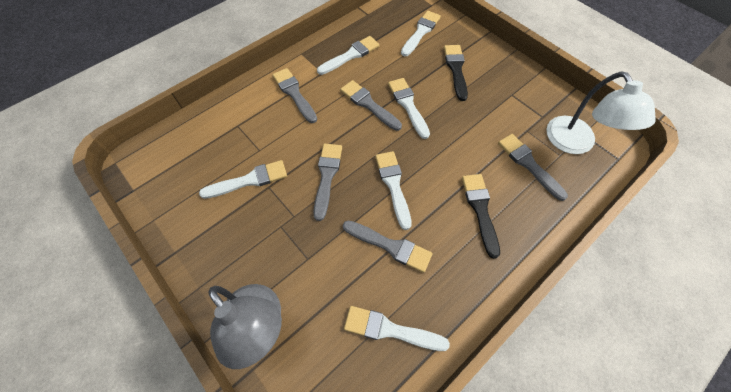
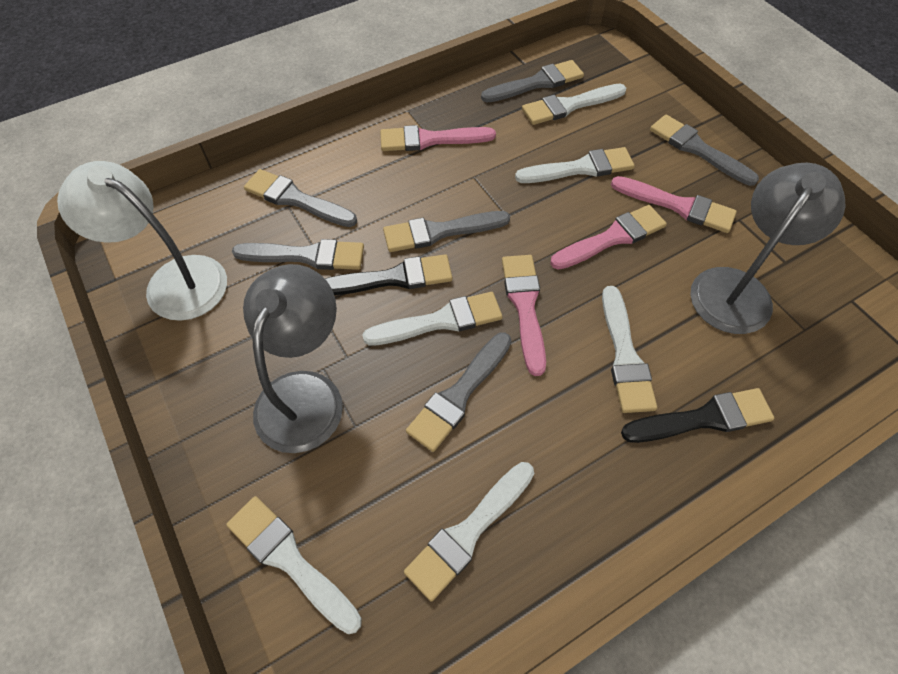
grey brush: [272,68,317,123] [314,144,342,221] [340,80,402,131] [343,221,433,273] [498,134,568,201] = 5 -> [232,239,364,270] [244,169,357,227] [383,211,510,252] [406,332,512,452] [481,60,584,102] [650,115,759,186] = 6
grey lamp: [209,284,282,369] = 1 -> [243,264,343,453] [690,163,846,334] = 2
pink brush: none = 0 -> [380,125,496,151] [502,255,546,376] [550,205,667,270] [611,176,737,233] = 4

